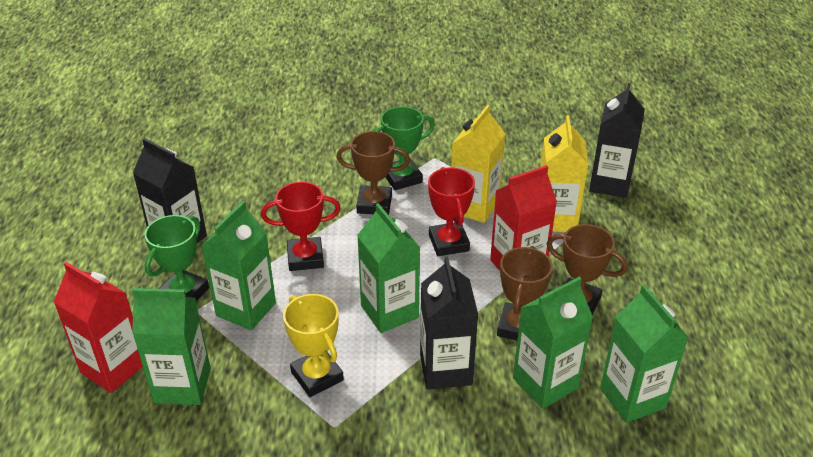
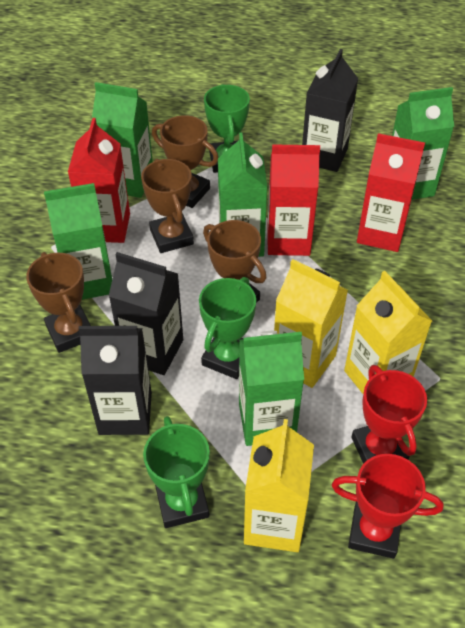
brown trophy: [336,131,410,215] [497,246,553,340] [547,224,627,314] = 3 -> [26,252,91,353] [141,159,194,253] [152,115,218,208] [203,220,266,302] = 4
green trophy: [144,215,209,301] [373,106,435,190] = 2 -> [143,416,210,528] [199,277,256,379] [204,84,250,173] = 3
red carton: [54,262,143,393] [490,165,557,271] = 2 -> [68,118,130,243] [268,144,320,256] [357,133,425,252] = 3
yellow carton: [451,105,505,223] [541,115,589,232] = 2 -> [244,419,314,552] [274,259,348,388] [344,271,432,394] = 3
yellow trophy: [283,294,344,397] = 1 -> none = 0

